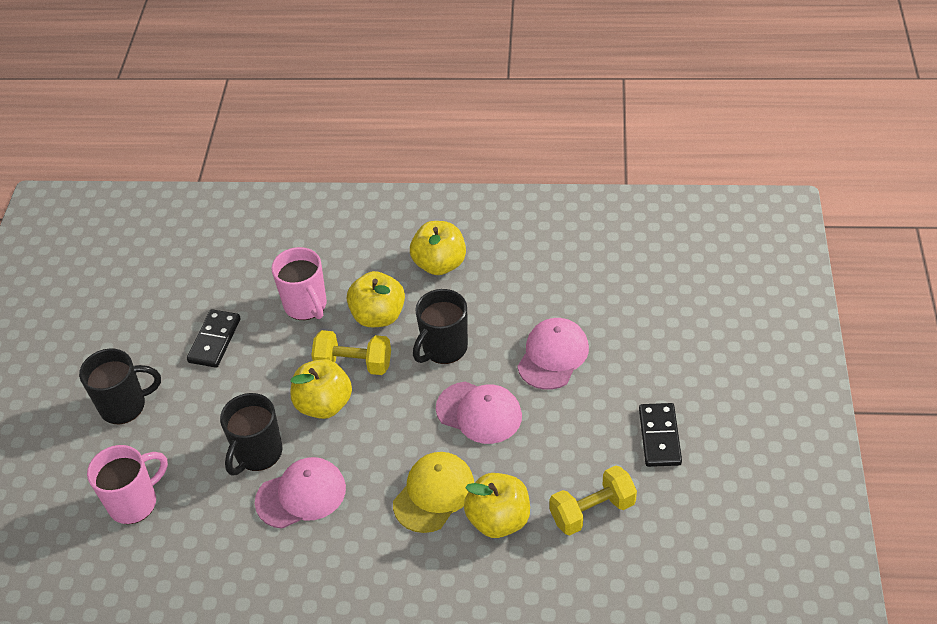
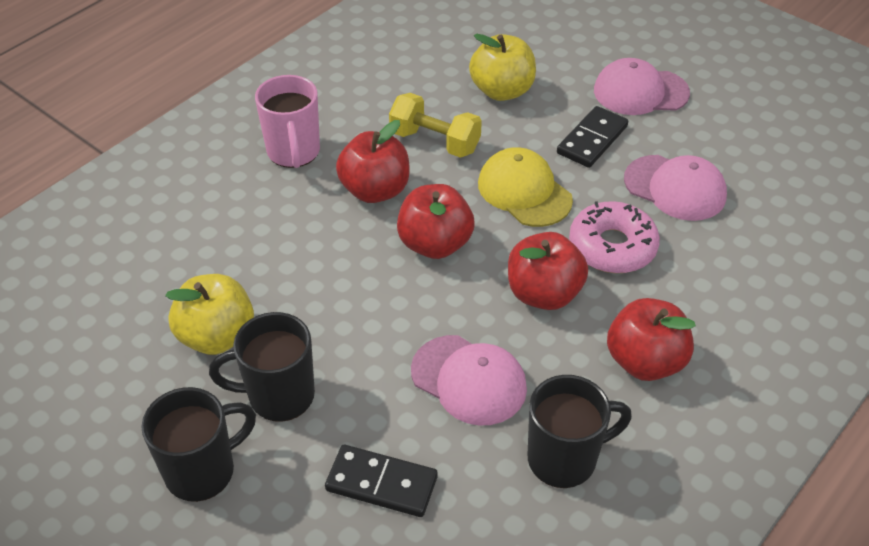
pink donut: none = 0 -> [569,201,660,273] = 1
pink mug: [87,445,168,524] [271,247,327,320] = 2 -> [255,75,320,168] = 1
red apple: none = 0 -> [336,120,410,203] [397,184,474,259] [508,232,588,310] [607,298,696,381] = 4
yellow apple: [291,359,352,419] [347,271,405,327] [410,221,466,275] [464,473,530,538] = 4 -> [165,274,254,355] [469,34,536,101] = 2
yellow dumbbell: [311,330,391,375] [550,466,637,535] = 2 -> [389,93,482,158] = 1

